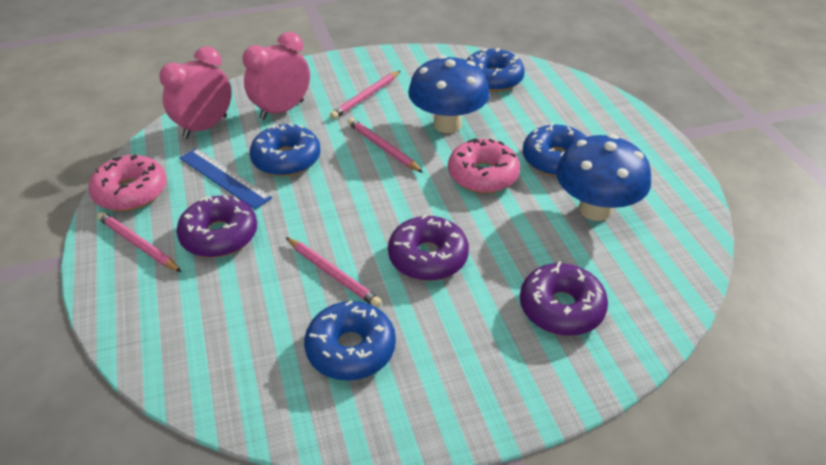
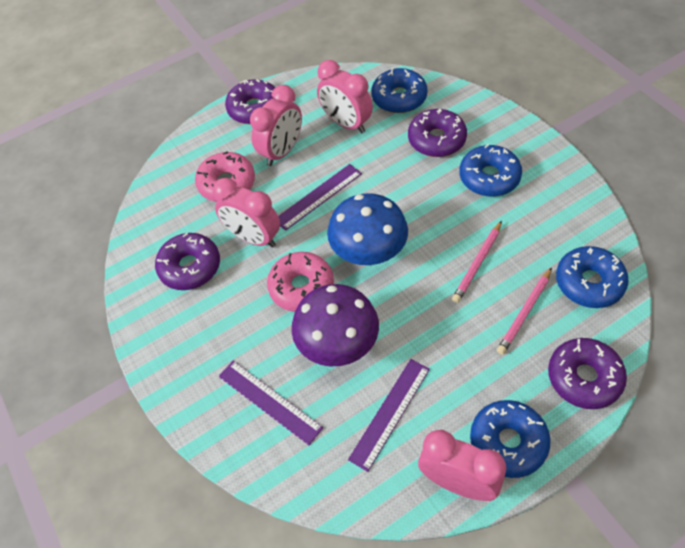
blue mushroom: [408,55,490,133] [556,134,651,221] = 2 -> [327,193,408,265] = 1
blue ruler: [179,148,272,209] = 1 -> none = 0
pink clock: [159,46,232,139] [243,32,310,120] = 2 -> [212,178,280,248] [250,85,302,166] [317,60,373,133] [418,430,506,501] = 4
pink pencil: [97,212,182,272] [286,237,382,308] [330,71,400,119] [348,118,423,173] = 4 -> [452,221,502,303] [497,268,552,355] = 2
purple donut: [176,195,257,258] [388,214,469,281] [520,261,608,336] = 3 -> [155,233,220,290] [225,79,275,124] [408,109,467,157] [548,338,627,409] = 4
purple mushroom: none = 0 -> [291,284,379,366] = 1
purple ruler: none = 0 -> [219,361,323,445] [278,164,362,231] [348,359,430,472] = 3

